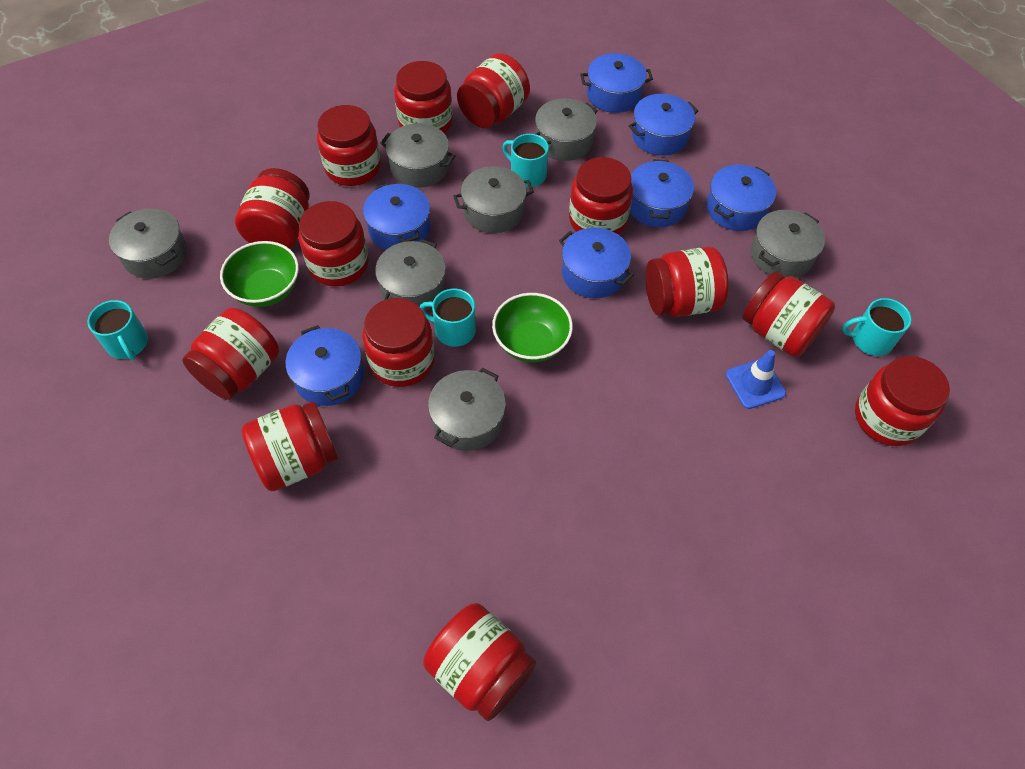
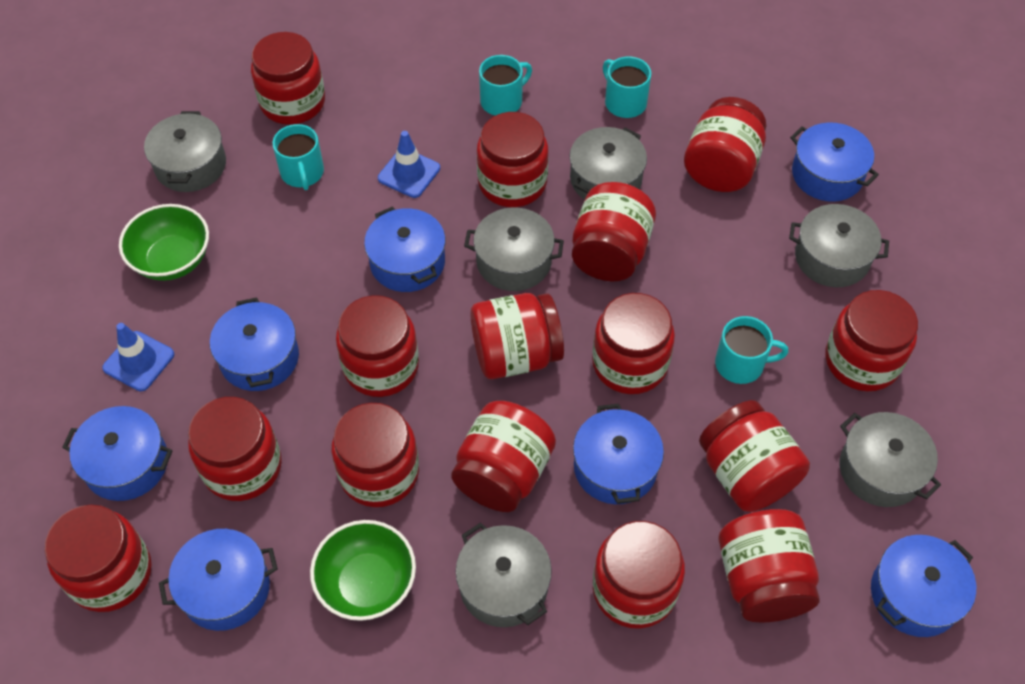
blue traffic cone: [726,350,786,409] = 1 -> [102,323,174,391] [378,131,440,198] = 2
grey pot: [109,208,187,279] [375,239,446,311] [380,123,455,188] [428,368,506,451] [453,166,534,233] [535,98,598,161] [751,210,825,278] = 7 -> [144,111,226,192] [456,523,552,627] [464,207,564,291] [569,127,647,200] [789,204,889,287] [840,412,941,507] = 6
red jar: [182,308,279,400] [235,168,310,249] [242,401,338,491] [299,201,369,286] [317,105,381,186] [362,298,435,387] [394,61,453,134] [423,603,536,721] [457,53,530,128] [569,157,633,234] [645,247,729,317] [742,271,835,357] [855,356,950,446] = 13 -> [45,505,151,612] [188,397,282,501] [251,32,325,125] [332,403,419,507] [336,295,419,397] [451,401,556,512] [471,293,564,379] [477,112,548,207] [572,182,656,282] [592,293,675,394] [593,521,685,629] [684,97,766,192] [699,400,810,512] [718,509,820,623] [825,290,918,391] = 15

